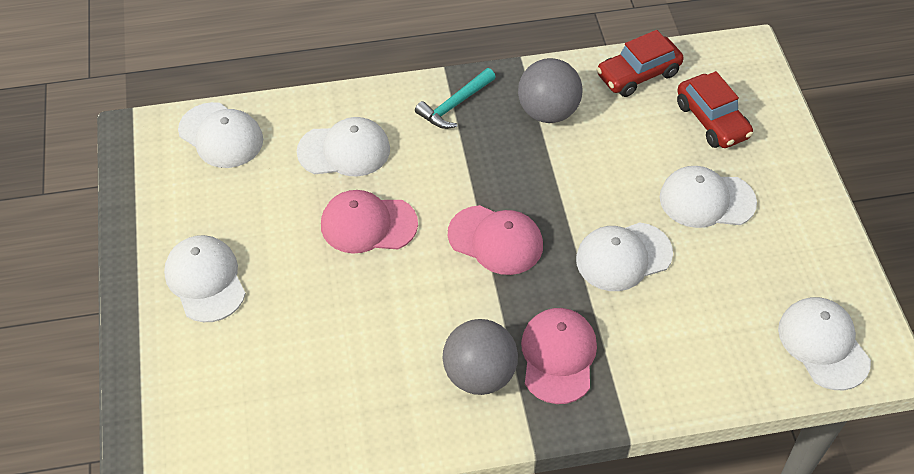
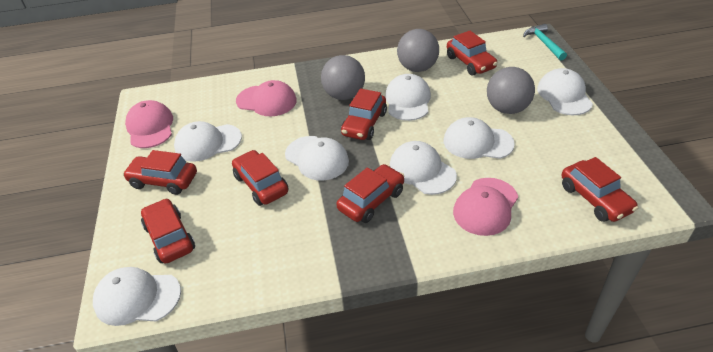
grey ball: [443,319,518,395] [518,58,583,123] = 2 -> [321,55,365,100] [397,29,439,72] [487,67,535,114] = 3
red car: [596,30,684,97] [677,71,753,148] = 2 -> [123,150,197,195] [141,198,195,263] [232,150,289,206] [336,164,405,223] [341,89,387,140] [447,31,498,75] [562,157,638,222] = 7
white cap: [164,235,246,322] [178,102,263,168] [297,117,390,176] [576,222,673,291] [660,166,757,228] [778,297,871,390] = 6 -> [93,267,181,326] [174,121,242,162] [285,136,349,181] [385,74,431,121] [389,141,457,195] [444,117,515,159] [537,68,593,115] = 7

